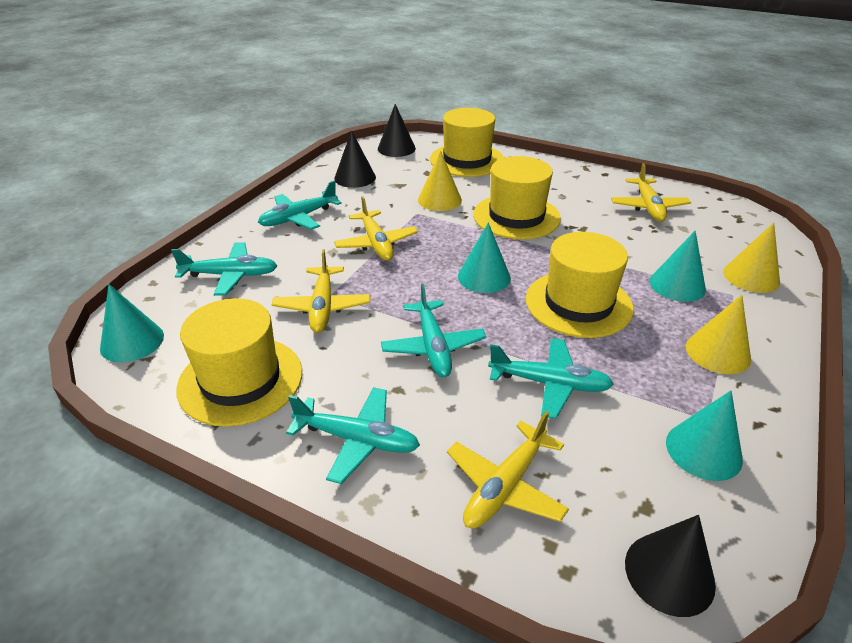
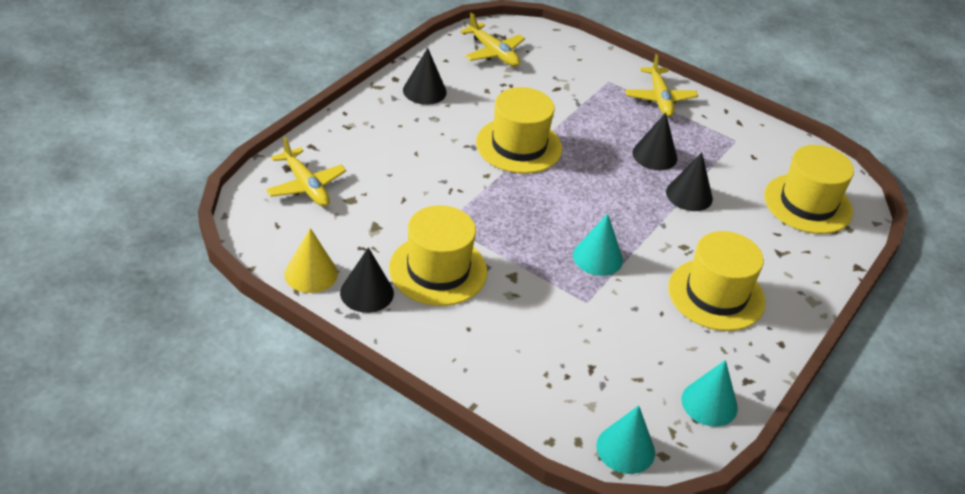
black cone: [334,130,376,188] [378,104,416,157] [625,515,716,617] = 3 -> [340,247,394,313] [403,48,447,105] [632,113,677,170] [666,152,713,211] = 4
turquoise cone: [100,284,164,363] [458,223,511,293] [650,230,706,302] [666,390,743,481] = 4 -> [573,214,623,276] [596,405,655,474] [681,360,738,427] = 3
turquoise plane: [171,242,277,296] [258,181,342,230] [286,387,420,484] [381,284,486,377] [488,338,614,419] = 5 -> none = 0
yellow cone: [418,151,462,211] [686,295,751,374] [723,222,780,293] = 3 -> [284,228,338,293] = 1
yellow plane: [272,249,370,333] [334,196,418,261] [447,411,569,529] [611,163,691,222] = 4 -> [266,137,346,207] [460,13,525,67] [625,54,698,117] = 3

